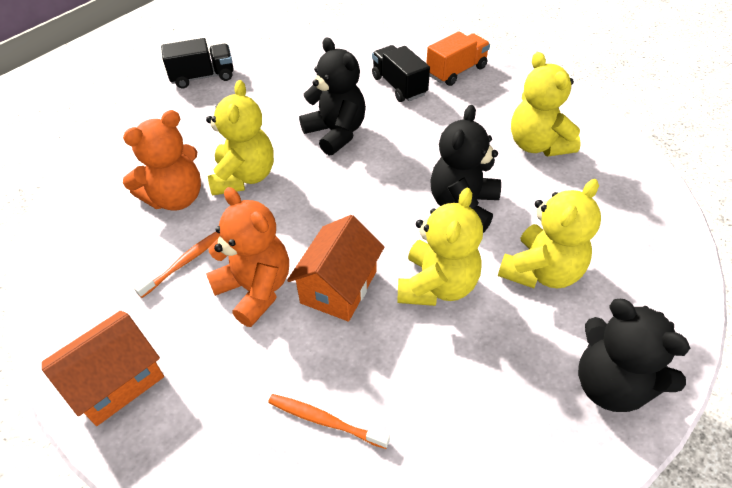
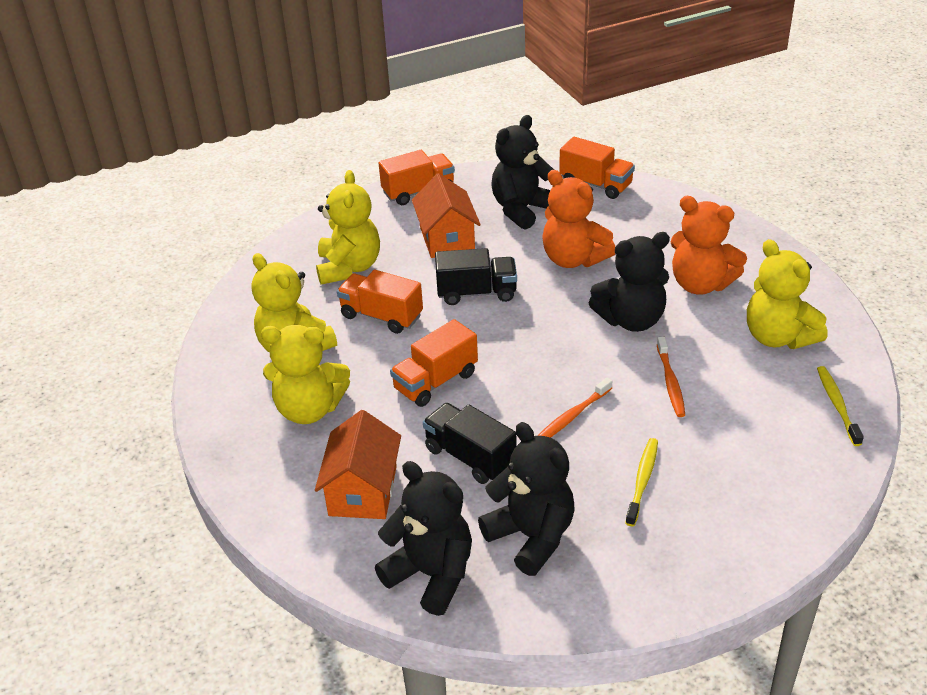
black teddy bear: [299,37,366,156] [430,105,501,233] [578,299,690,412] = 3 -> [375,461,472,616] [478,422,575,576] [492,115,554,230] [589,232,670,332] = 4
orange truck: [426,31,490,86] = 1 -> [337,270,423,334] [378,150,455,205] [390,319,478,407] [559,137,635,199] = 4
yellow toothbrush: none = 0 -> [625,438,658,526] [817,366,864,446] = 2

